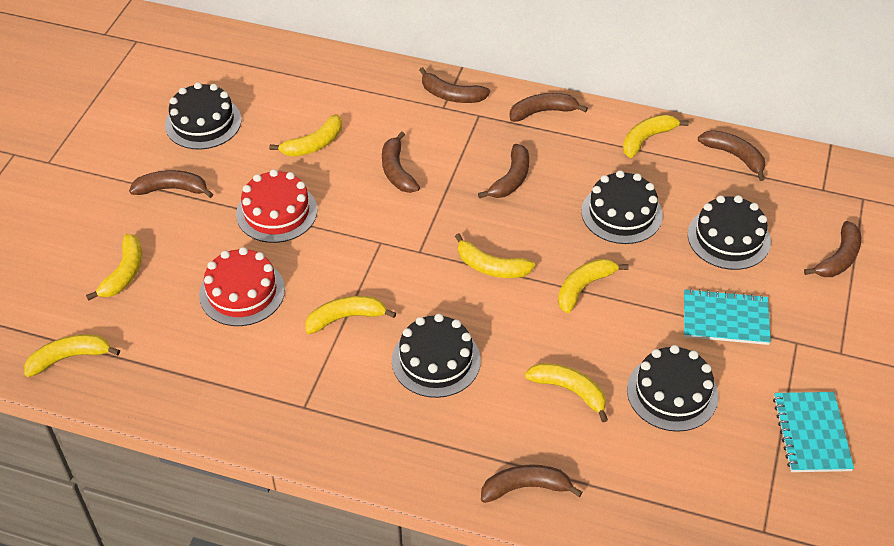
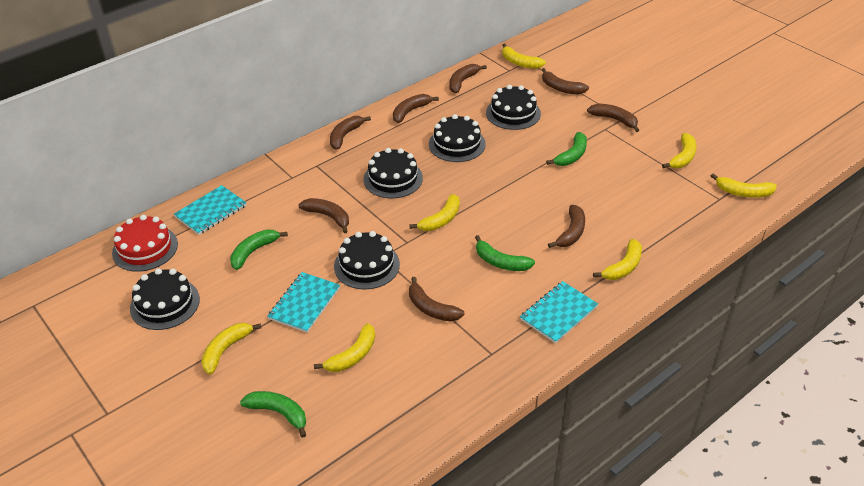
green banana: none = 0 -> [230,229,288,270] [240,391,306,438] [475,235,535,271] [546,132,587,166] = 4
red cake: [199,247,285,326] [236,169,317,243] = 2 -> [112,215,178,272] = 1
turquoise notebook: [684,289,771,345] [773,392,854,472] = 2 -> [174,185,247,235] [267,272,340,333] [520,281,598,343] = 3
yellow banana: [24,334,120,377] [86,234,142,301] [269,114,342,157] [305,296,396,334] [455,233,535,278] [525,363,608,422] [558,259,629,313] [623,115,689,158] = 8 -> [201,323,261,375] [314,323,375,372] [409,194,460,231] [502,43,546,69] [593,239,642,280] [662,133,697,168] [711,173,777,198] = 7

